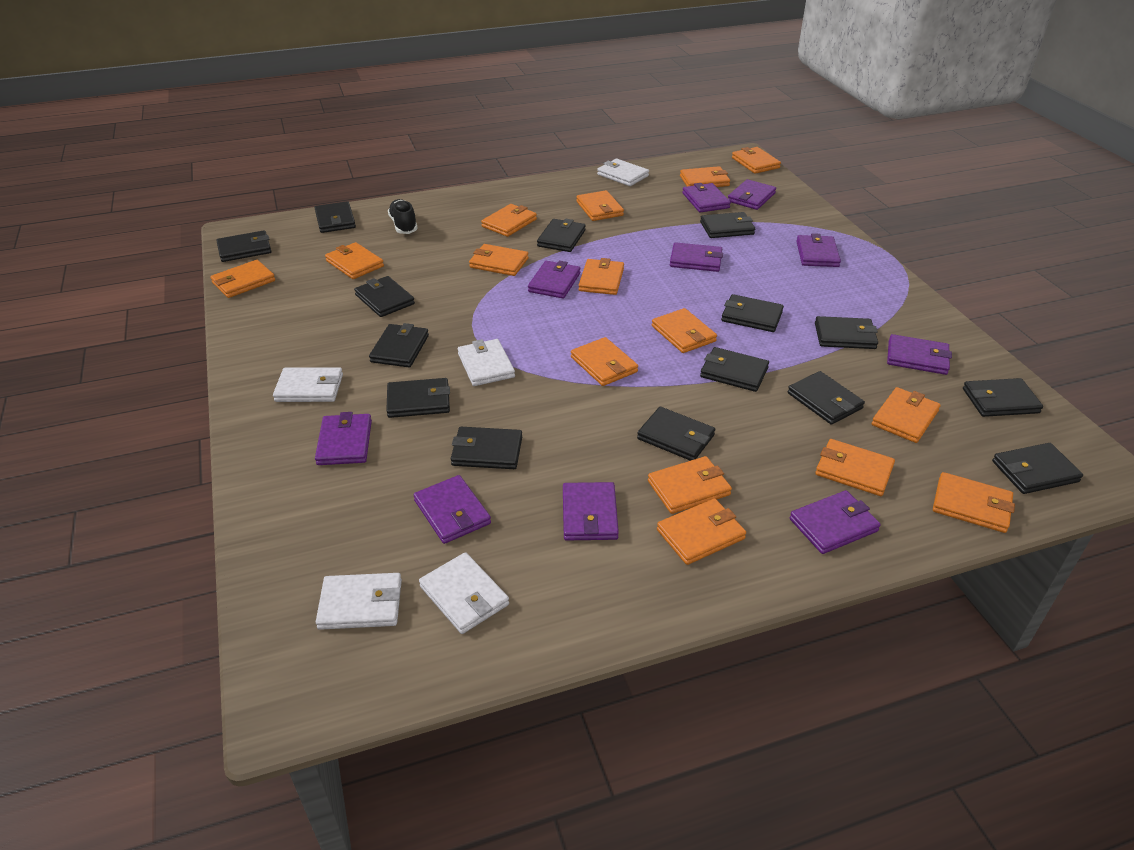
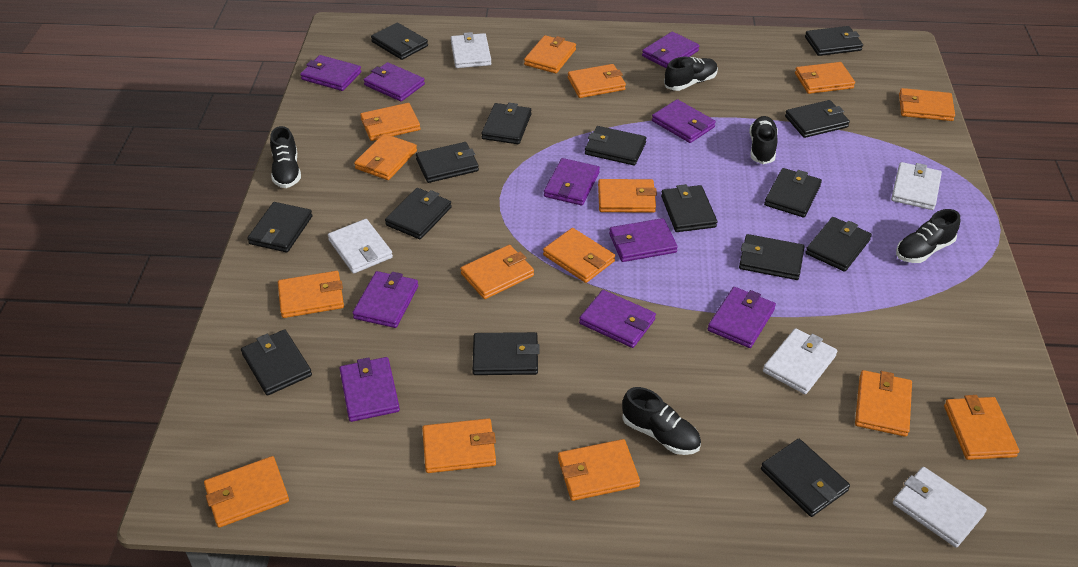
black shoe: [388,199,418,234] = 1 -> [270,126,301,188] [622,387,701,455] [664,57,718,91] [749,116,778,164] [896,209,960,263] = 5

